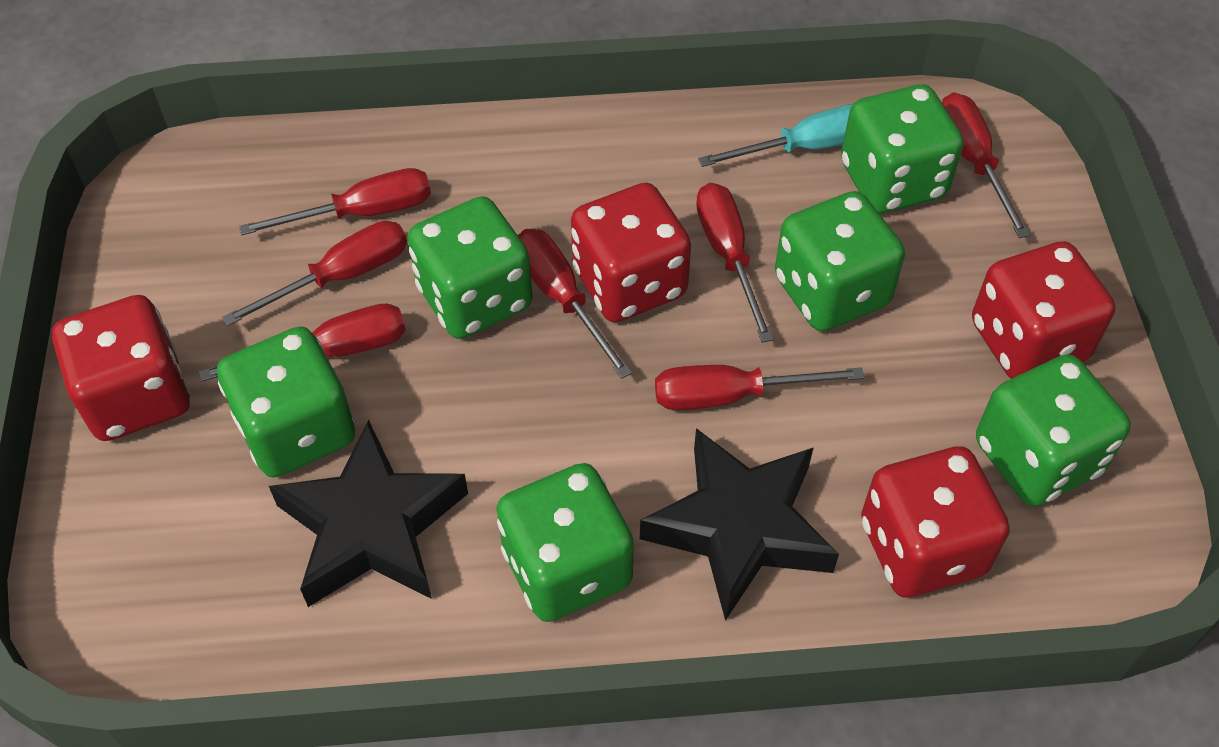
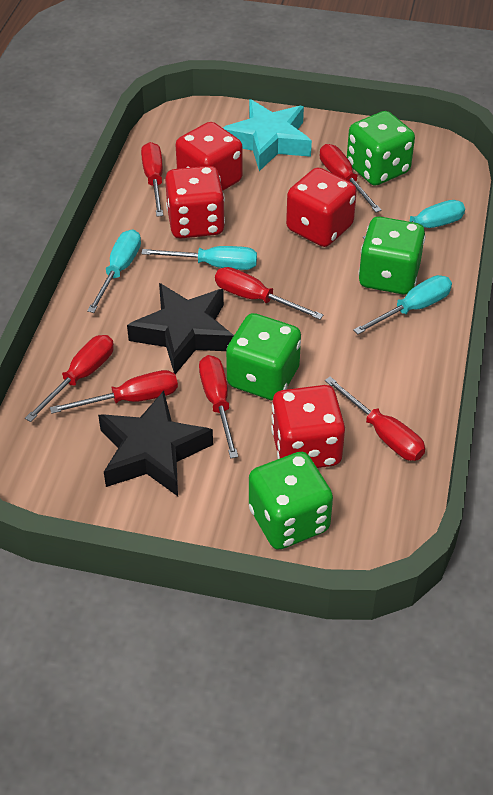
green dice: [217,326,355,478] [407,196,533,339] [496,463,634,622] [775,191,905,331] [841,84,964,213] [976,354,1131,506] = 6 -> [226,313,301,401] [249,452,333,549] [347,111,415,186] [358,217,425,295] = 4
turquoise screwdriver: [698,104,853,167] = 1 -> [87,230,141,313] [141,246,257,270] [353,275,452,334] [363,200,465,240] = 4
turquoise star: none = 0 -> [223,99,312,171] = 1

